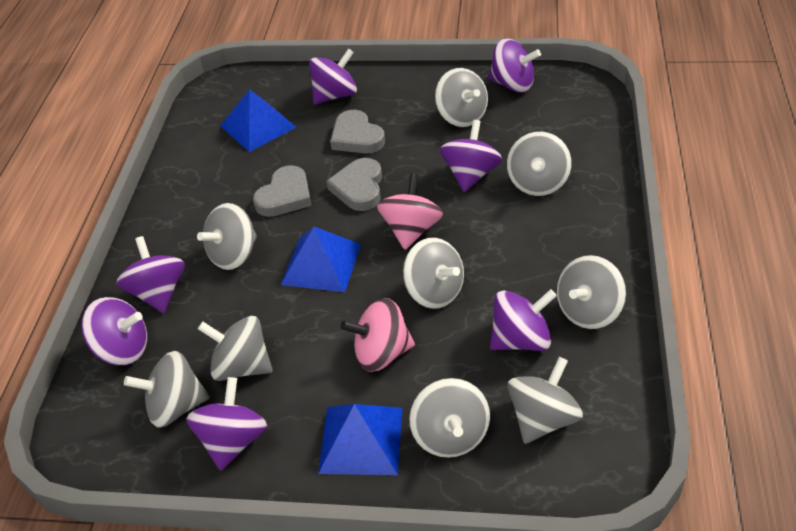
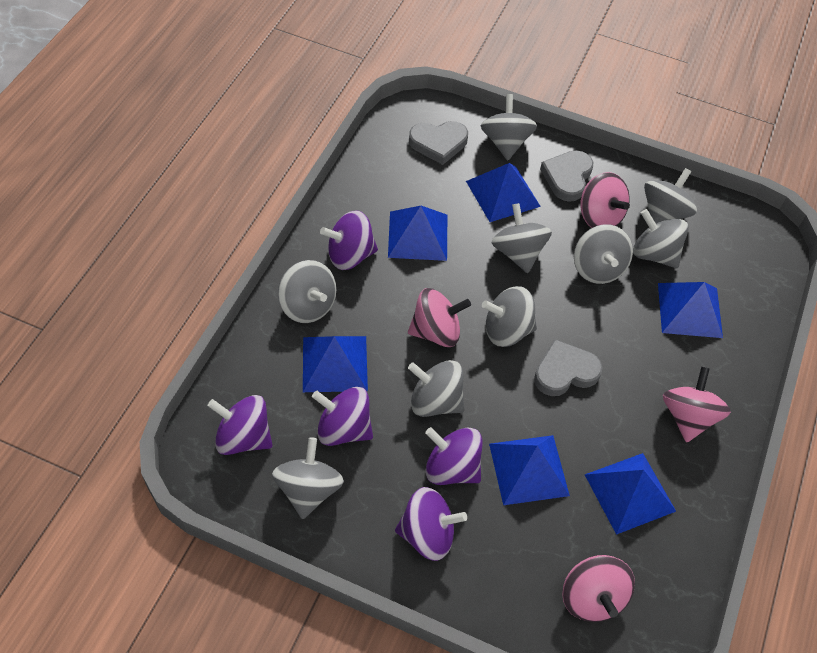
blue pyramid: [220,89,296,152] [281,227,361,292] [318,404,402,475] = 3 -> [303,336,368,392] [388,206,447,261] [466,163,541,222] [489,435,570,505] [585,453,676,535] [658,282,723,338] = 6
pink spinning top: [340,298,415,372] [377,173,443,250] = 2 -> [408,288,471,347] [562,555,635,622] [580,172,630,228] [663,367,731,443] = 4
purple spinning top: [81,297,147,365] [116,236,185,313] [186,377,267,471] [309,48,357,104] [440,120,502,192] [488,38,541,93] [490,289,557,351] = 7 -> [208,395,273,455] [312,387,373,446] [320,210,378,270] [395,487,467,561] [425,427,483,485] = 5

